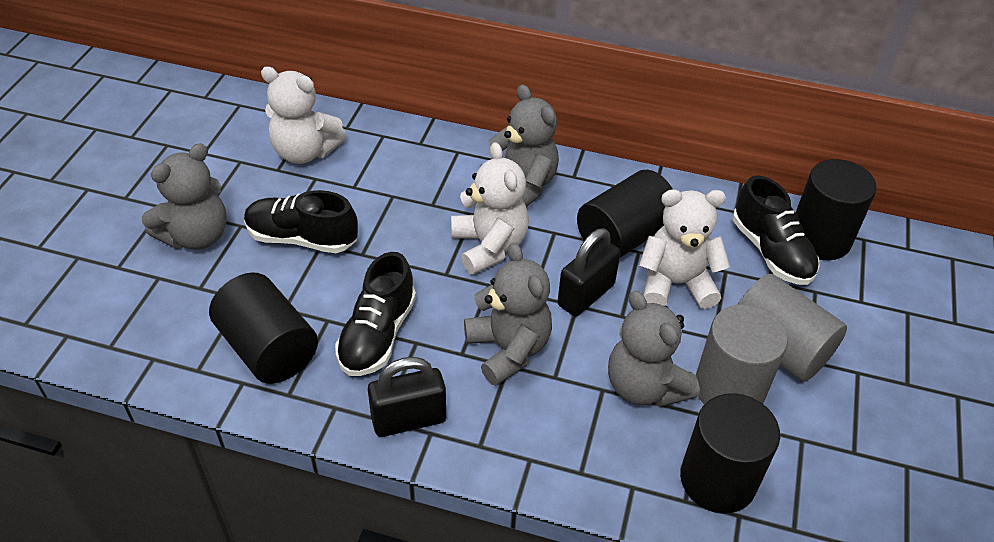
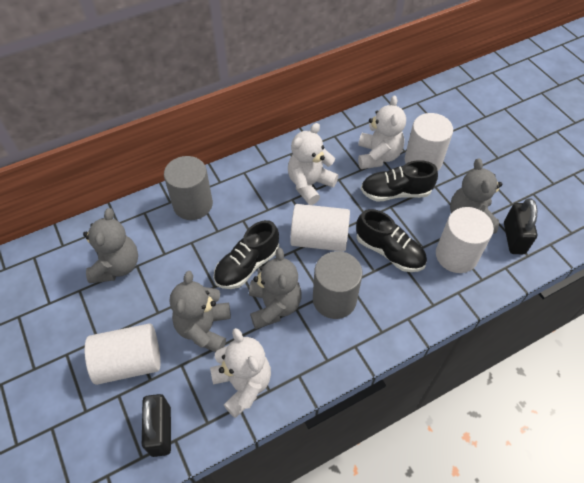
black cylinder: [209,272,318,384] [577,170,672,258] [680,393,780,514] [796,159,876,260] = 4 -> none = 0
white cylinder: none = 0 -> [85,323,160,385] [290,204,350,252] [405,113,453,171] [436,207,494,273] = 4

